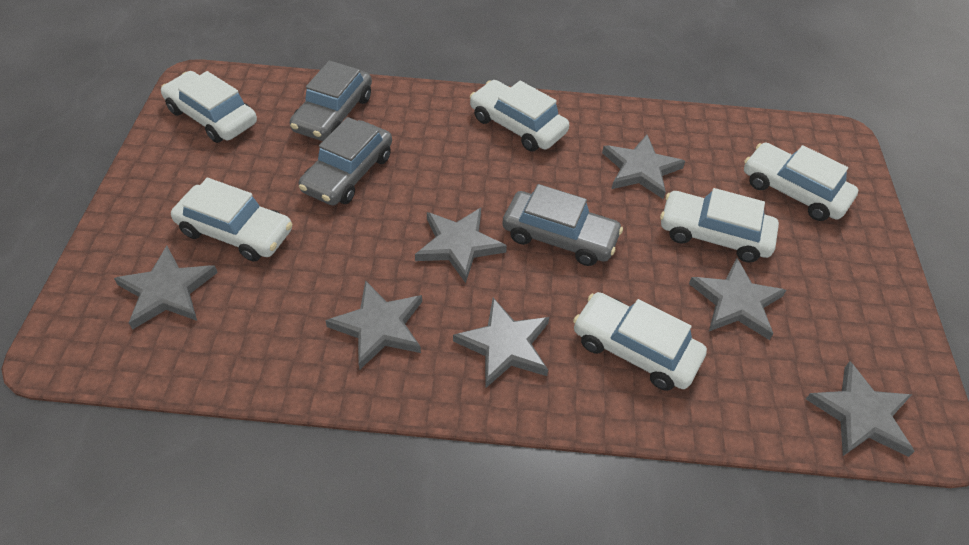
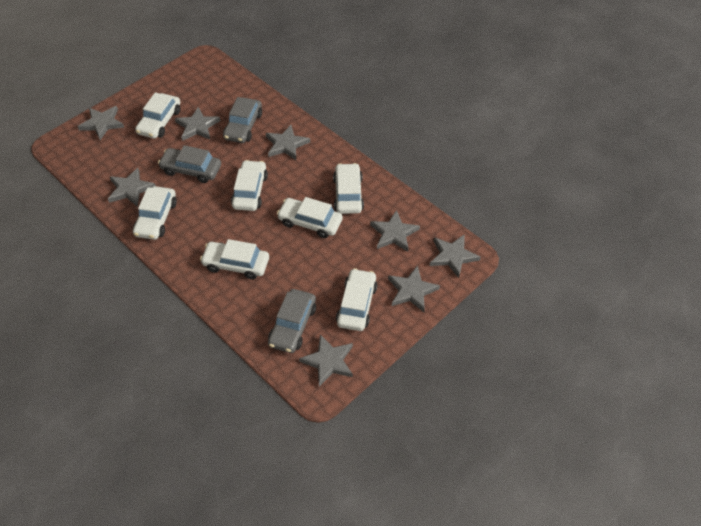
grey star: [114,246,218,329] [325,280,422,370] [415,208,507,283] [453,298,549,388] [602,135,685,199] [689,258,786,340] [806,361,915,457] = 7 -> [77,106,124,140] [108,168,156,207] [175,107,220,141] [265,125,310,160] [299,334,353,387] [370,210,420,252] [388,265,440,312] [430,234,481,278] = 8
white car: [161,71,257,143] [171,178,292,262] [470,80,569,151] [573,292,707,391] [660,188,779,262] [744,143,858,221] = 6 -> [133,186,177,240] [135,92,180,139] [200,239,269,280] [231,160,268,211] [277,197,343,238] [333,163,364,214] [336,268,377,331] = 7

